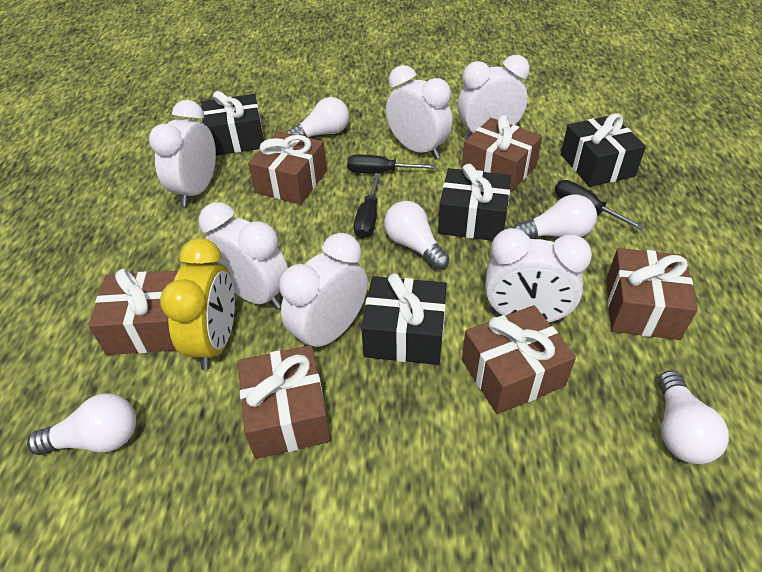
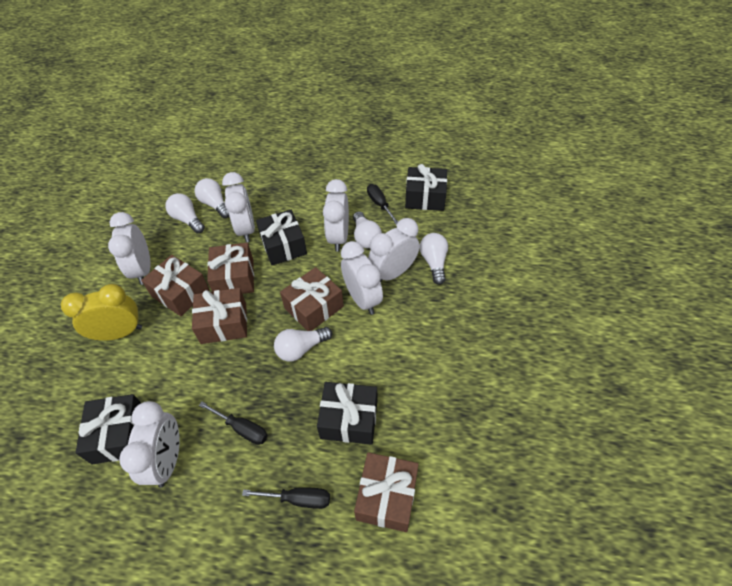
brown gift: [88,269,178,355] [238,345,331,459] [248,131,327,205] [462,115,542,192] [462,305,576,414] [606,248,698,340] = 6 -> [141,255,209,316] [192,288,247,344] [207,243,254,294] [280,267,344,331] [354,452,419,532] = 5

